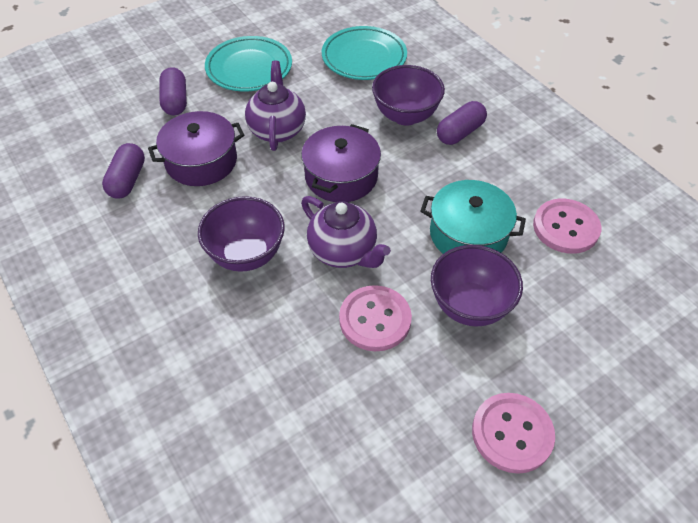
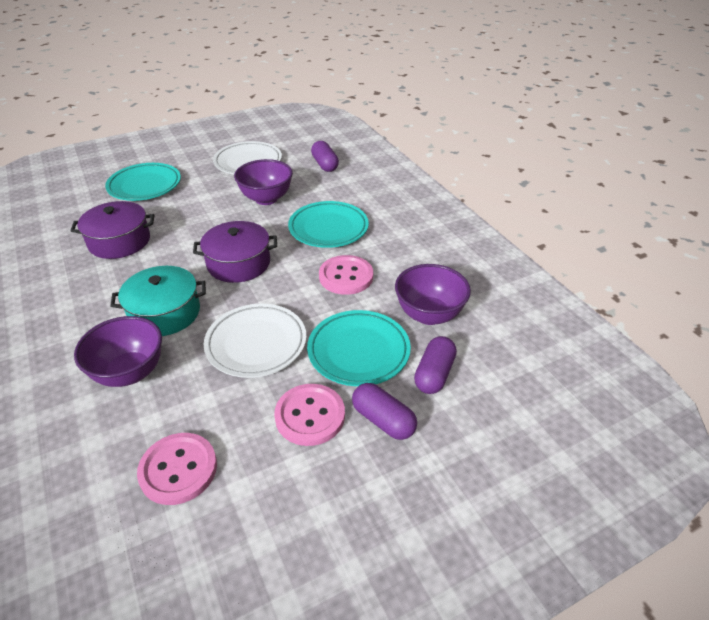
purple teapot: [245,61,306,151] [301,196,391,268] = 2 -> none = 0
turquoise plate: [205,36,292,91] [322,26,407,80] = 2 -> [105,163,181,201] [288,201,369,248] [307,310,411,386] = 3
white plate: none = 0 -> [204,304,307,378] [213,141,282,174] = 2

